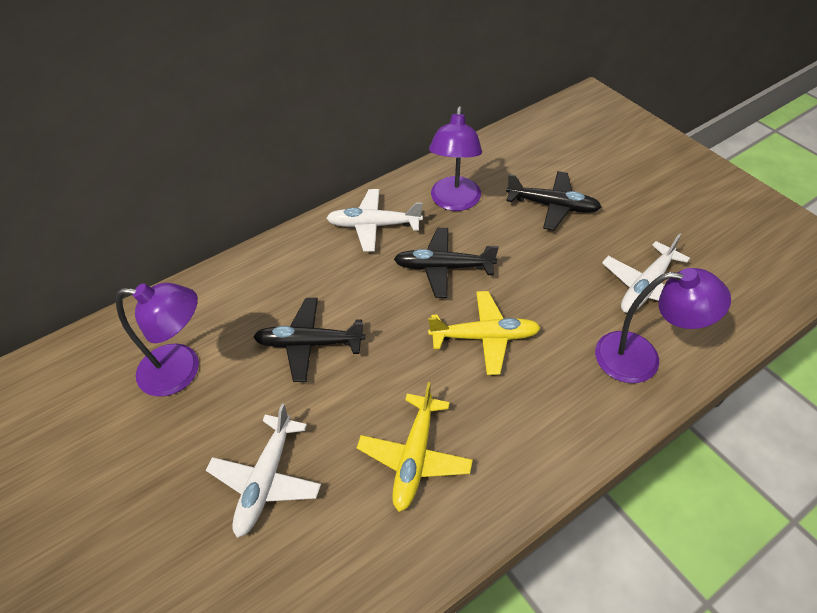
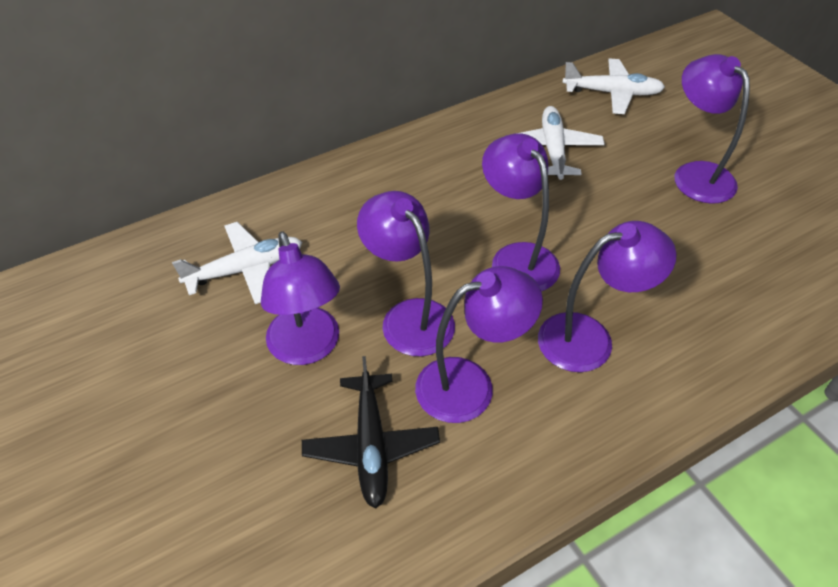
black plane: [253,298,365,382] [394,228,499,298] [506,171,601,231] = 3 -> [302,356,440,509] = 1
purple lamp: [116,283,199,397] [429,106,482,211] [595,268,731,383] = 3 -> [261,231,340,365] [357,191,455,356] [415,266,543,423] [482,133,560,291] [538,221,677,372] [675,54,750,204] = 6
yellow plane: [357,382,473,512] [428,291,541,375] = 2 -> none = 0

